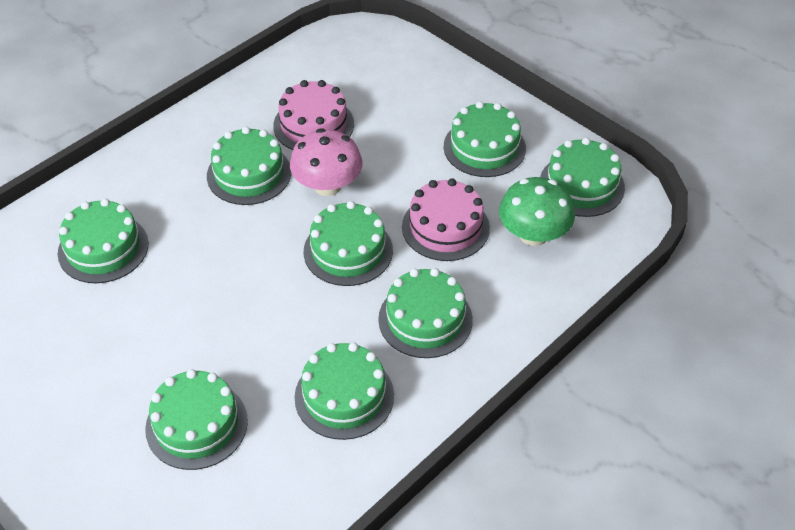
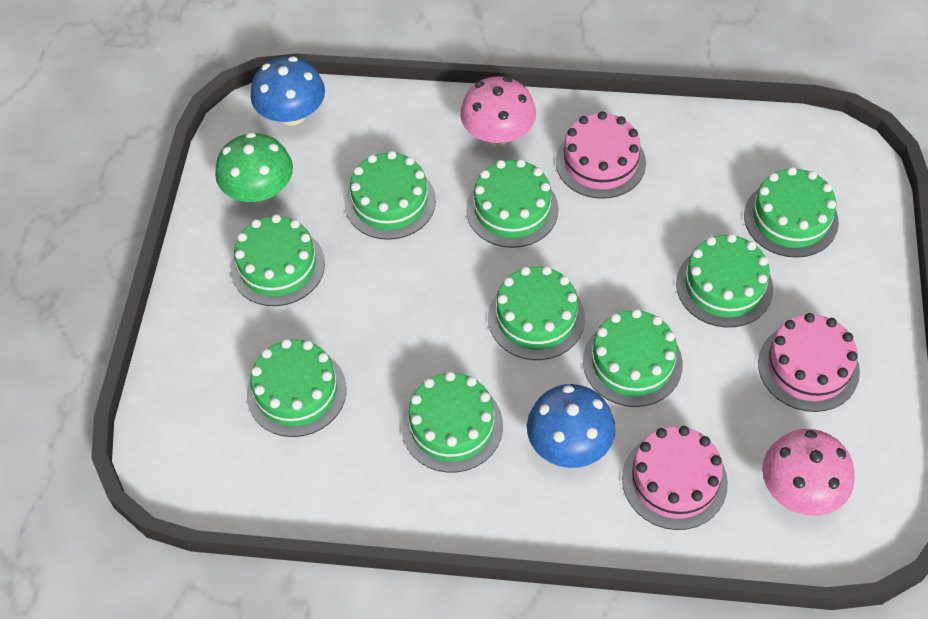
blue mushroom: none = 0 -> [250,57,325,126] [527,384,615,468] = 2
green cake: [58,199,148,283] [145,369,248,470] [207,127,291,205] [295,342,394,440] [304,201,393,286] [378,268,473,358] [444,101,526,177] [540,138,625,217] = 8 -> [231,214,325,306] [247,339,347,437] [345,151,436,240] [401,371,503,473] [466,159,559,248] [488,266,585,360] [583,309,683,407] [676,234,773,327] [744,167,839,258] = 9
pink cake: [273,80,354,150] [402,178,490,261] = 2 -> [556,111,646,199] [622,426,728,530] [758,313,860,412] = 3
pink mushroom: [290,128,362,196] = 1 -> [460,76,536,146] [762,429,855,516] = 2

